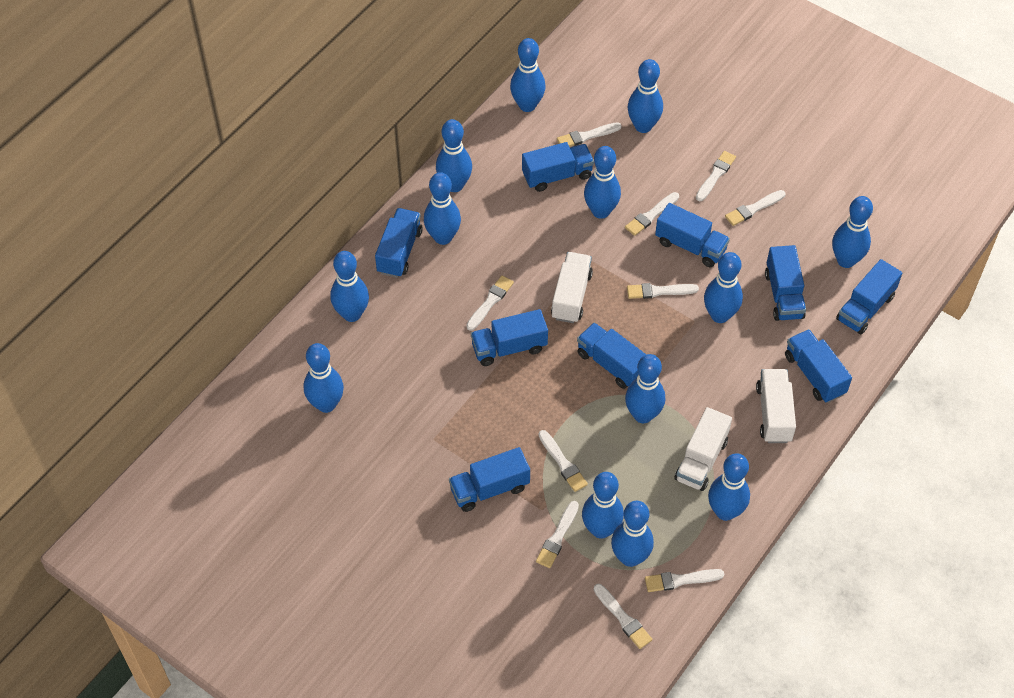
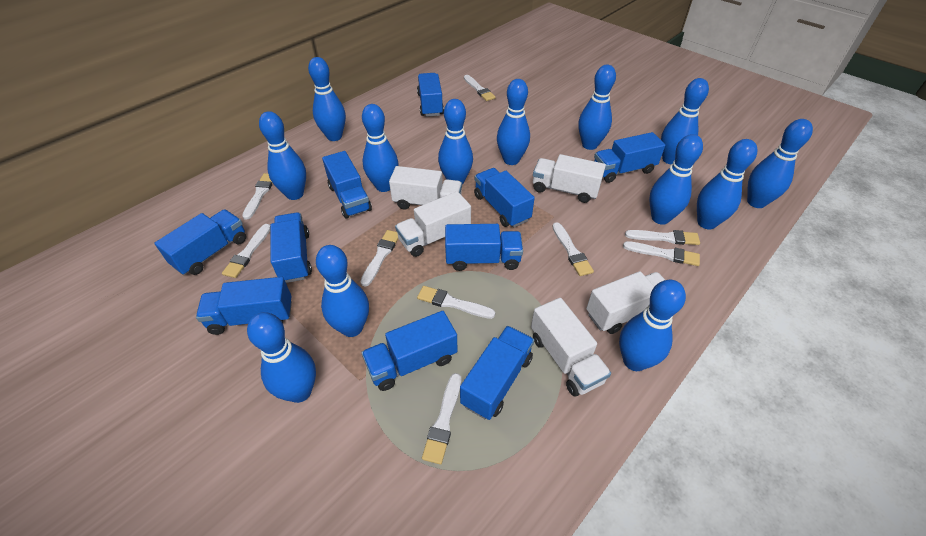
blue truck: [375,208,422,278] [449,447,530,512] [471,309,548,366] [522,142,594,192] [577,323,646,389] [655,203,730,267] [765,245,806,321] [785,329,852,403] [836,259,902,334] = 9 -> [154,209,246,275] [196,277,292,335] [271,212,312,283] [322,151,372,218] [361,311,458,391] [417,73,444,117] [445,224,523,271] [460,326,534,420] [474,168,535,227] [594,132,665,183] = 10
white brush: [466,275,514,331] [536,501,579,568] [539,430,588,492] [557,122,622,147] [594,584,652,649] [625,192,679,236] [627,283,699,299] [645,569,724,592] [696,151,736,201] [725,190,786,226] = 10 -> [222,224,271,278] [242,173,272,219] [360,230,398,287] [417,286,495,319] [422,373,461,465] [464,75,496,101] [552,222,594,276] [623,241,700,266] [625,230,700,245] = 9
white truck: [551,252,593,323] [674,407,732,491] [756,369,796,443] = 3 -> [389,166,462,210] [395,191,471,257] [531,298,611,397] [533,154,606,203] [586,271,665,334] = 5

